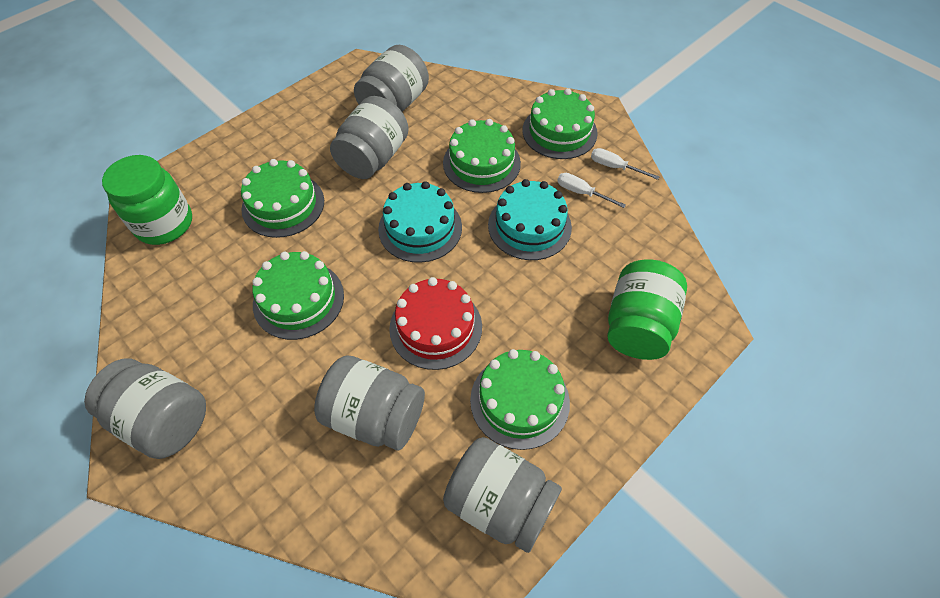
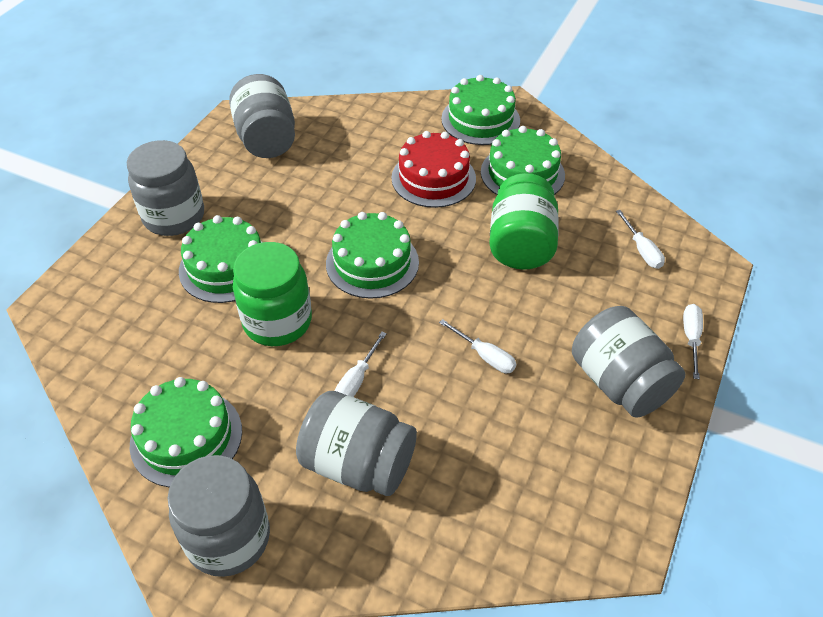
turquoise cake: [378,181,462,263] [488,179,572,260] = 2 -> none = 0
white screwdriver: [557,173,626,208] [591,148,660,180] = 2 -> [335,332,387,397] [439,319,516,373] [616,210,665,269] [683,304,703,379] = 4

